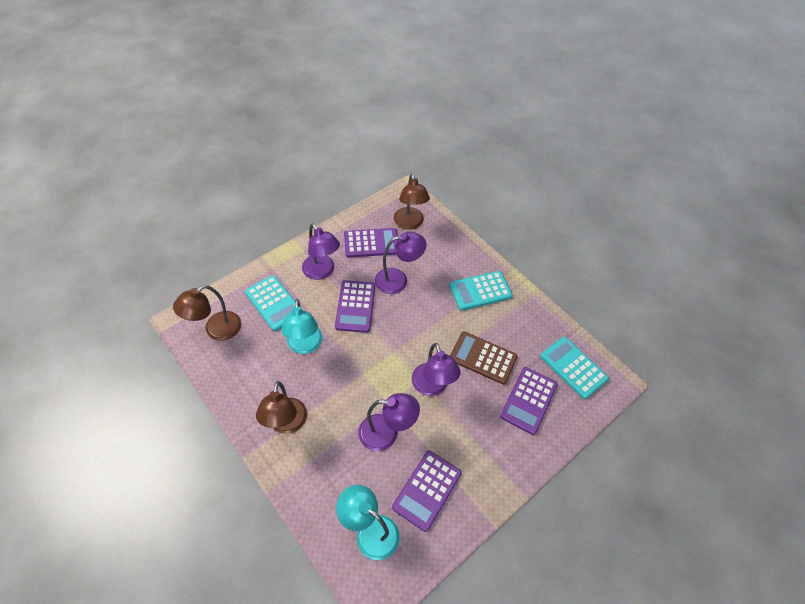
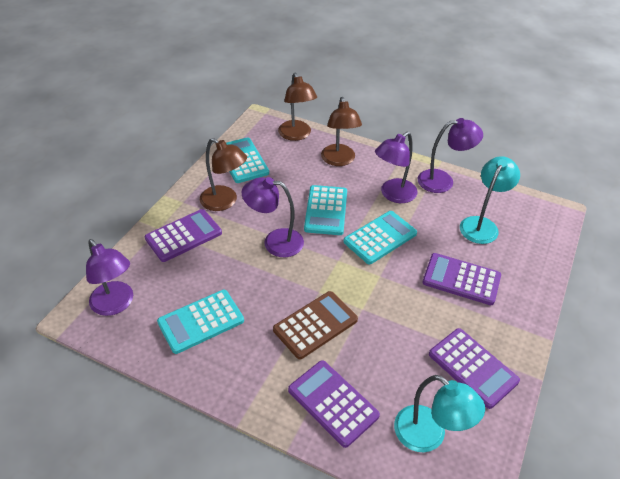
turquoise calculator: [245,275,295,331] [449,271,512,311] [541,337,609,399] = 3 -> [157,290,244,354] [226,137,269,183] [304,185,347,235] [343,211,417,264] = 4

